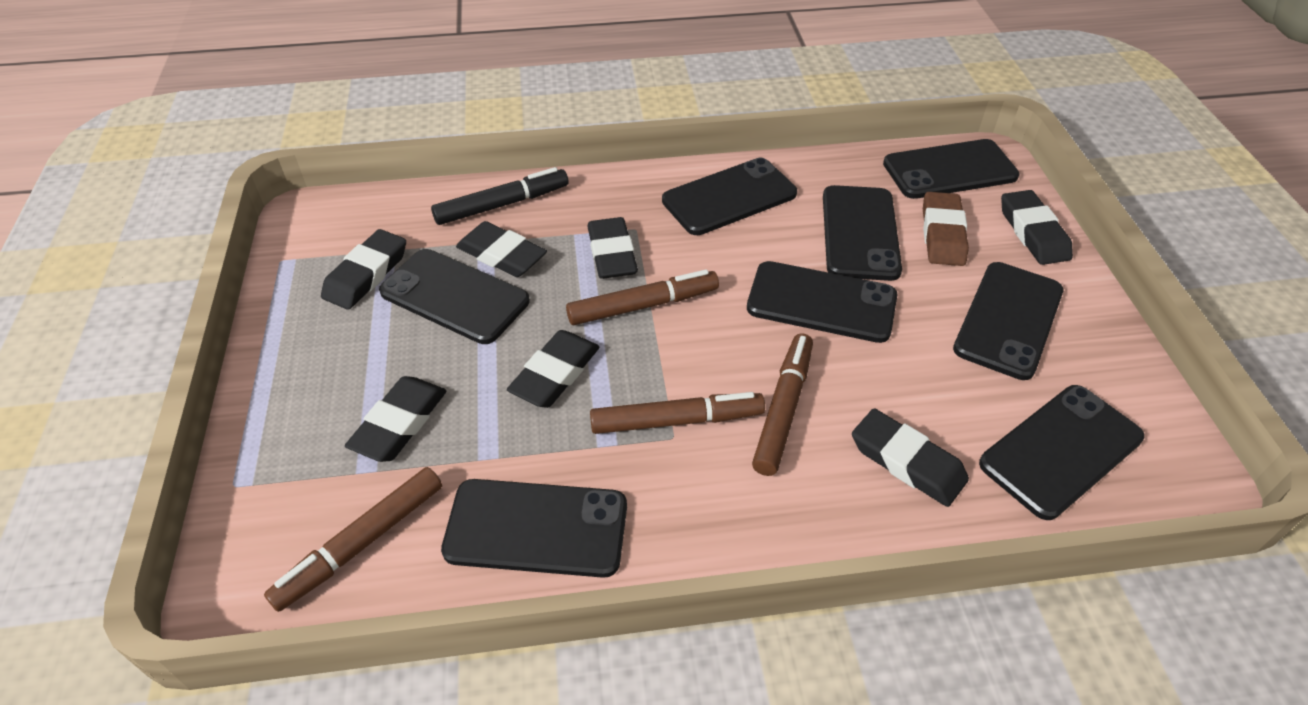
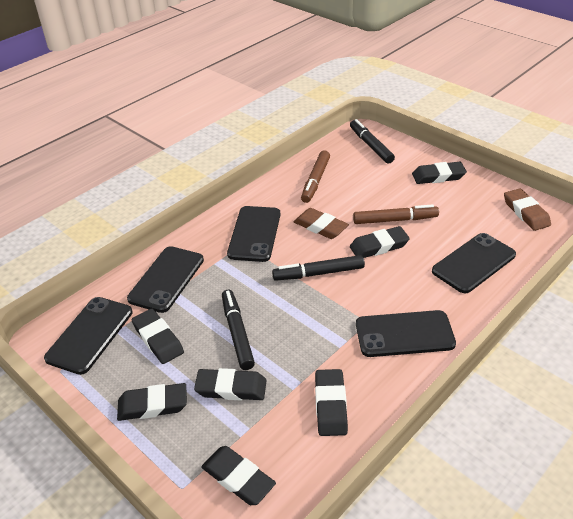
black marker: [431,167,568,225] = 1 -> [222,290,255,370] [272,255,365,281] [350,119,395,164] = 3
black phone: [379,249,530,344] [441,479,627,578] [662,158,797,235] [747,261,897,343] [823,185,902,281] [883,139,1020,199] [953,262,1063,380] [979,385,1144,520] = 8 -> [44,297,133,375] [127,246,204,313] [227,206,280,262] [356,310,456,357] [432,233,516,293] = 5
brown eraser: [923,192,969,266] = 1 -> [294,208,349,239] [504,188,551,231] = 2
brown marker: [264,467,442,612] [566,269,719,325] [590,392,765,434] [752,333,813,476] = 4 -> [301,150,330,203] [353,204,439,224] = 2

